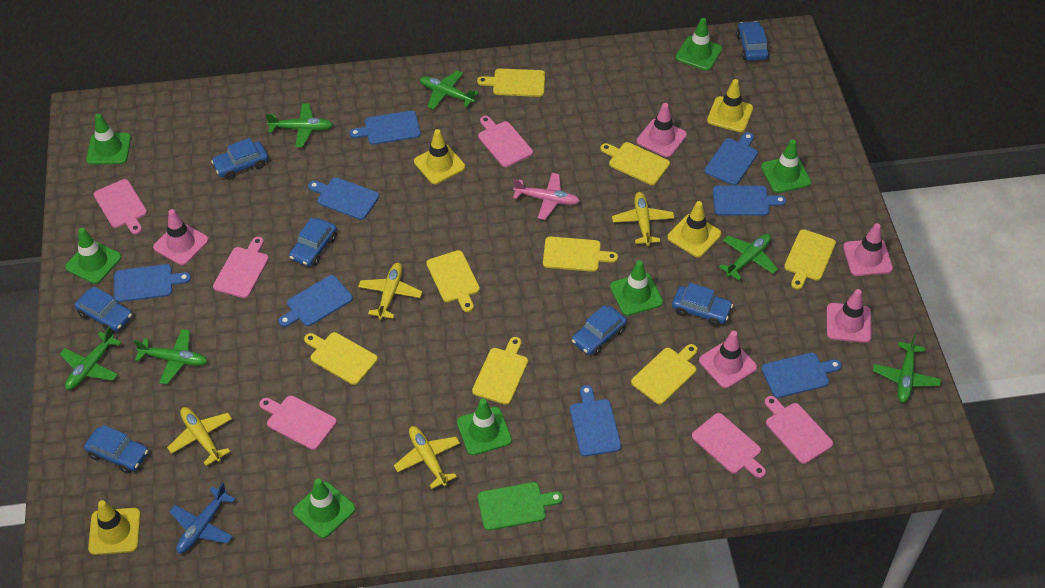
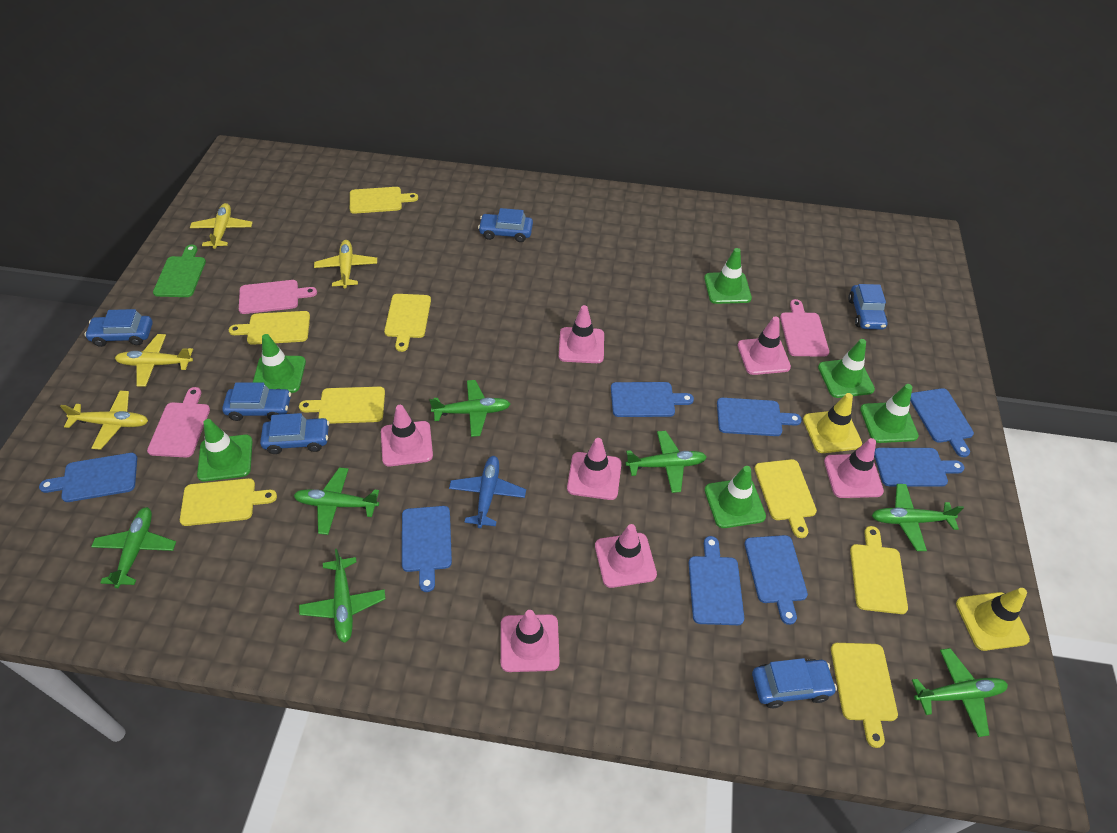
blue car: [74,286,133,333] [84,425,148,474] [211,138,268,180] [289,218,337,267] [572,305,627,356] [672,283,733,327] [736,21,769,61] = 7 -> [84,309,153,347] [222,382,291,421] [260,413,329,454] [478,208,533,242] [752,658,837,708] [848,284,888,330] = 6
green plane: [60,327,122,390] [134,329,208,384] [266,103,333,147] [420,71,479,110] [719,234,778,281] [873,334,941,403] = 6 -> [91,507,176,588] [293,467,379,535] [299,549,386,643] [429,380,510,437] [626,431,707,493] [872,484,964,551] [912,648,1008,737] = 7
green traffic cone: [65,228,121,284] [86,114,131,164] [293,479,356,538] [457,399,512,455] [610,260,663,316] [676,18,722,71] [761,140,811,193] = 7 -> [197,419,253,482] [253,334,306,393] [704,248,752,304] [704,466,766,528] [818,339,875,398] [860,384,919,443] = 6
pink cutting board: [93,179,147,234] [213,237,269,298] [259,395,337,450] [478,116,533,167] [692,413,766,478] [765,396,833,464] = 6 -> [147,387,210,458] [239,280,317,314] [780,299,829,356] = 3
pink plane: [513,173,580,220] = 1 -> none = 0
pink traffic cone: [153,209,209,265] [637,103,687,157] [699,331,757,388] [827,289,872,343] [843,223,893,276] = 5 -> [381,405,433,466] [501,610,560,672] [559,305,604,363] [567,438,622,500] [595,524,657,588] [738,316,791,375] [824,438,884,498] = 7
yellow traffic cone: [88,500,141,555] [414,129,465,184] [667,201,721,257] [707,79,753,132] = 4 -> [803,393,862,453] [956,588,1030,651] = 2

